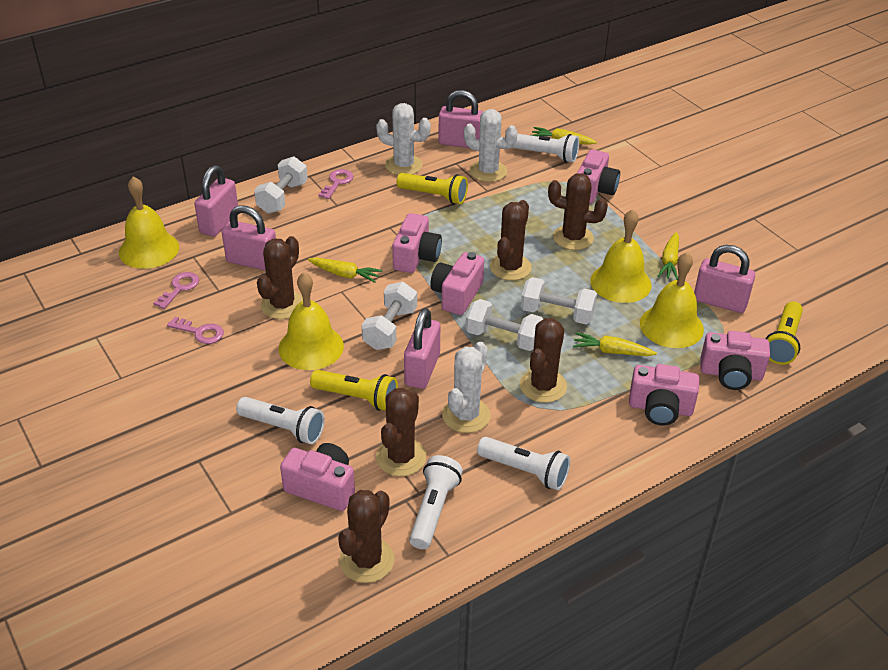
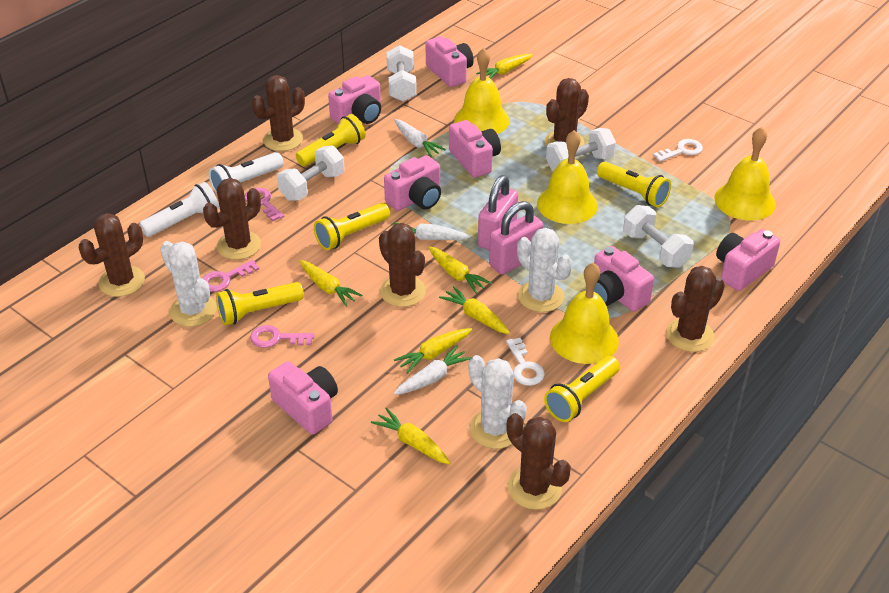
brown cactus: [257,236,303,319] [338,490,395,583] [376,388,426,476] [490,200,532,280] [520,318,567,403] [548,173,608,250] = 6 -> [79,213,145,297] [203,178,261,260] [252,75,305,151] [379,223,426,307] [506,413,571,510] [545,78,589,146] [666,266,725,352] = 7
pink camera: [280,443,355,511] [392,213,442,273] [430,252,484,315] [577,149,620,204] [629,364,699,426] [701,331,770,390] = 6 -> [268,361,338,435] [328,75,381,124] [384,155,441,211] [426,36,474,87] [449,120,501,178] [594,246,654,312] [716,229,780,291] = 7
pink padlock: [194,165,238,237] [222,205,276,271] [404,308,440,389] [438,90,484,148] [694,245,755,313] = 5 -> [478,175,518,250] [489,201,544,275] = 2
white carrot: none = 0 -> [393,222,470,240] [394,119,446,157] [394,345,472,395] = 3
white flashlight: [236,397,325,444] [409,455,463,549] [477,437,570,490] [512,134,579,163] = 4 -> [139,182,219,237] [209,152,284,194] = 2
white key: none = 0 -> [506,338,545,386] [653,139,703,162] = 2
yellow carrot: [308,258,382,283] [531,127,597,145] [573,332,657,356] [658,232,679,280] = 4 -> [299,260,362,307] [371,408,450,464] [394,328,472,374] [428,246,492,294] [439,286,510,334] [476,54,533,79] = 6
yellow flashlight: [310,370,398,411] [397,173,468,204] [765,301,803,365] = 3 -> [216,282,304,325] [296,114,365,166] [314,203,390,250] [544,356,620,422] [597,162,671,207] = 5

